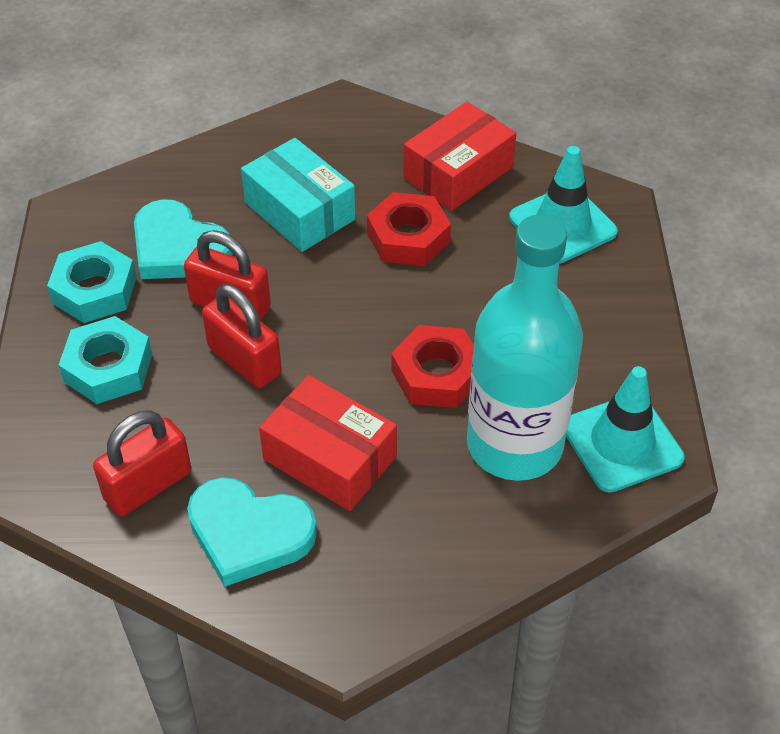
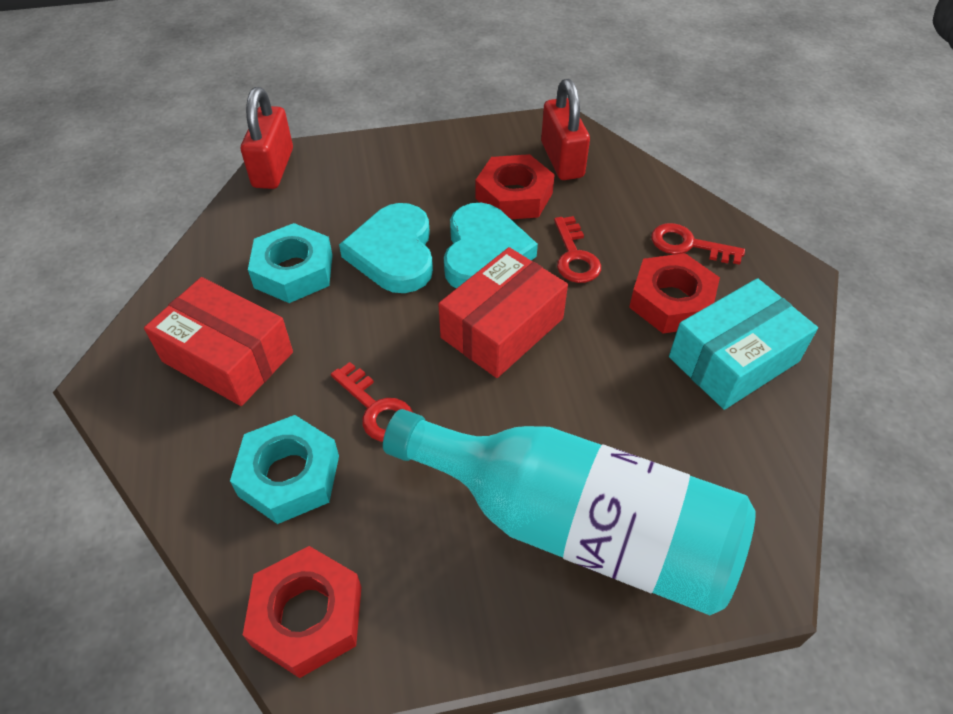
red key: none = 0 -> [331,362,413,442] [554,216,601,283] [651,223,745,265] = 3
red nut: [367,192,451,266] [391,325,474,408] = 2 -> [243,546,362,678] [475,154,555,219] [629,253,720,333] = 3
red padlock: [93,410,191,516] [184,230,271,321] [202,284,282,388] = 3 -> [241,87,293,189] [541,79,590,180] = 2
turquoise traffic cone: [509,146,618,264] [566,366,685,492] = 2 -> none = 0

